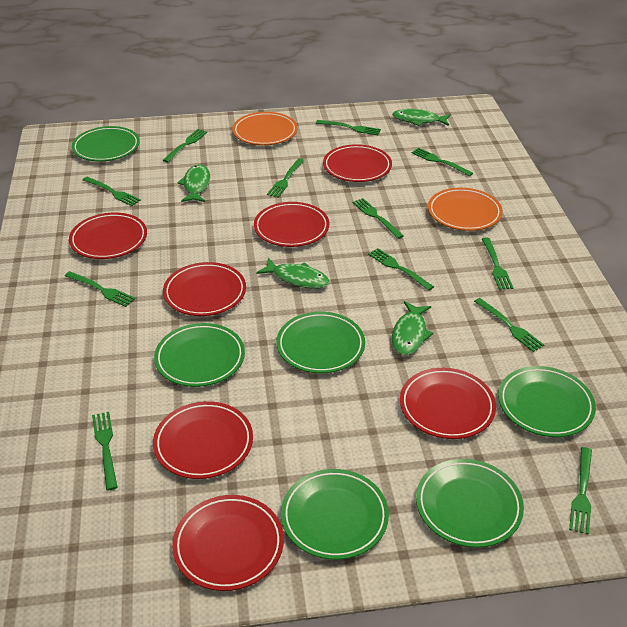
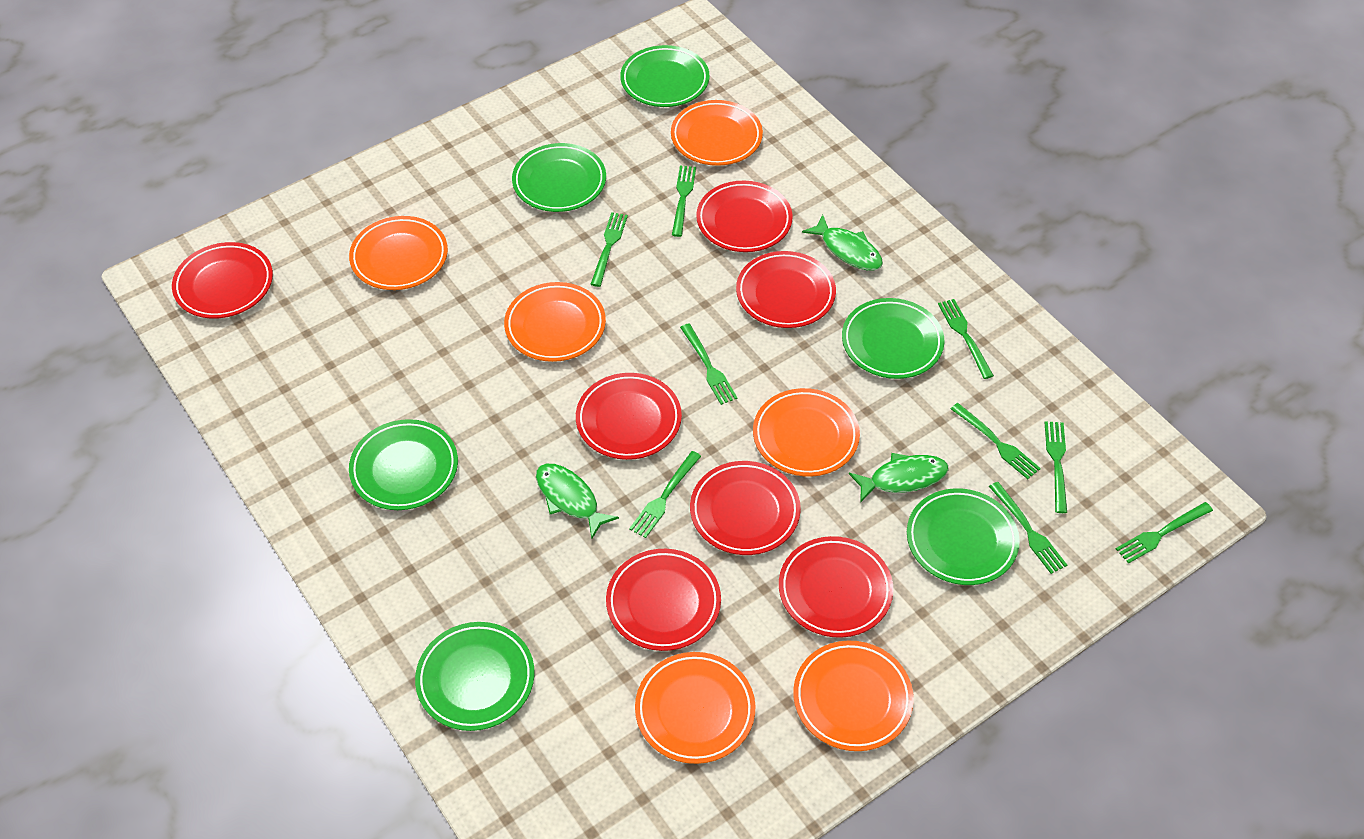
green fish: [177,164,210,202] [256,258,330,289] [392,109,451,126] [392,301,434,355] = 4 -> [536,464,619,539] [802,215,883,271] [849,453,948,503] = 3
green fork: [65,271,135,307] [83,177,141,206] [92,412,118,491] [163,129,207,162] [267,158,305,198] [316,120,381,135] [353,198,404,239] [368,248,434,291] [411,148,473,176] [474,298,544,352] [482,237,513,290] [569,447,592,535] = 12 -> [590,212,628,287] [629,451,701,538] [672,166,696,237] [680,323,737,405] [938,299,994,379] [951,403,1041,479] [989,482,1067,574] [1045,421,1067,513] [1116,502,1213,564] = 9
orange plate: [232,112,298,145] [428,188,503,231] = 2 -> [349,216,448,290] [504,282,606,362] [635,652,755,764] [671,100,763,166] [753,388,860,477] [793,641,914,751] = 6

